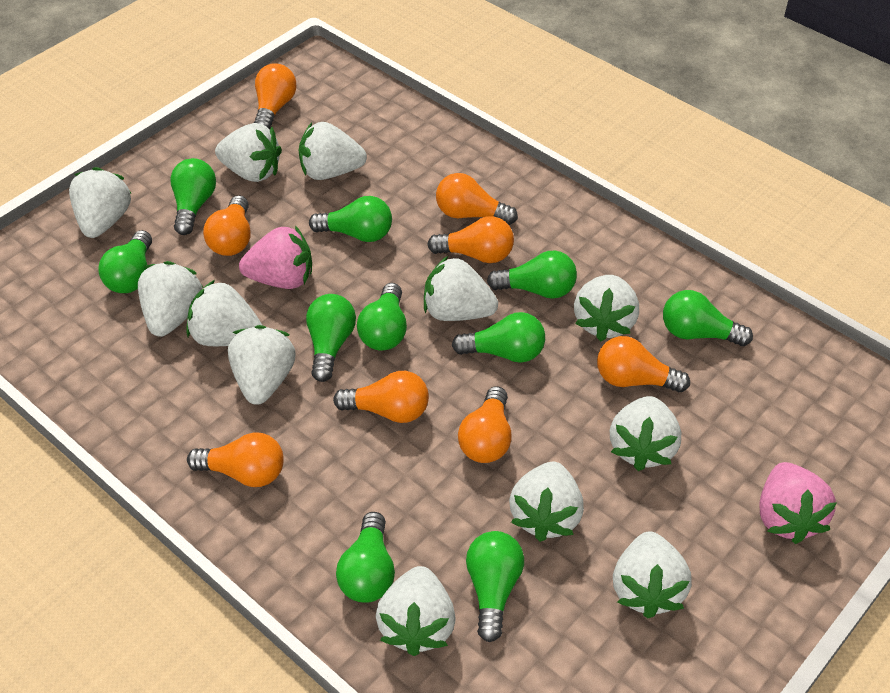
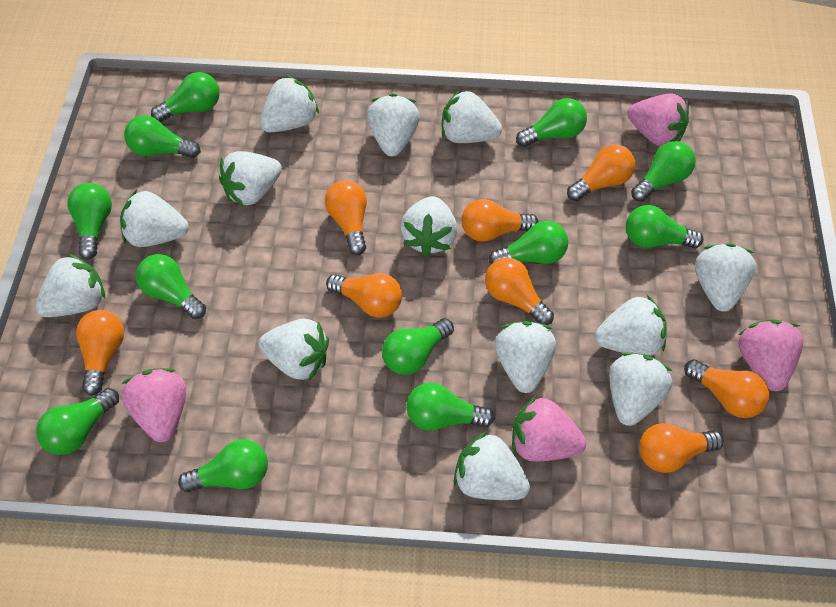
green light bulb: [99,230,152,293] [170,158,216,235] [306,294,356,382] [309,196,392,242] [336,512,395,603] [357,283,407,350] [452,312,545,363] [466,531,524,642] [487,250,577,299] [663,290,753,346] = 10 -> [36,388,119,455] [67,183,112,259] [124,115,201,158] [136,254,206,319] [151,72,220,122] [178,439,268,492] [382,318,454,375] [406,382,495,431] [489,221,568,264] [516,98,587,147] [626,205,703,248] [631,141,696,202] = 12
pink strawberry: [239,226,312,289] [760,462,837,544] = 2 -> [122,368,186,442] [512,395,586,462] [627,94,689,146] [738,319,803,391] = 4
white strawberry: [69,167,132,238] [138,261,204,337] [186,280,263,346] [215,123,282,182] [228,325,296,405] [299,122,367,180] [375,566,456,656] [424,256,498,321] [509,461,584,542] [574,275,639,342] [610,396,681,471] [613,532,692,618] = 12 -> [35,253,105,317] [120,190,189,247] [219,151,282,206] [259,319,329,381] [260,75,319,132] [367,94,420,156] [400,196,457,257] [442,89,502,143] [454,432,530,500] [495,321,556,393] [595,295,667,356] [609,352,672,426] [695,243,756,312] = 13

